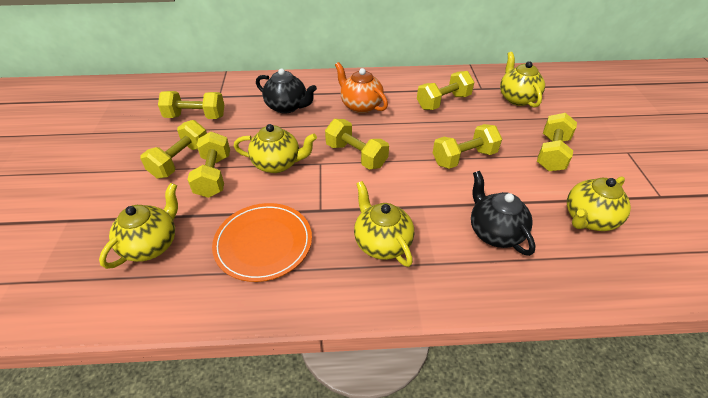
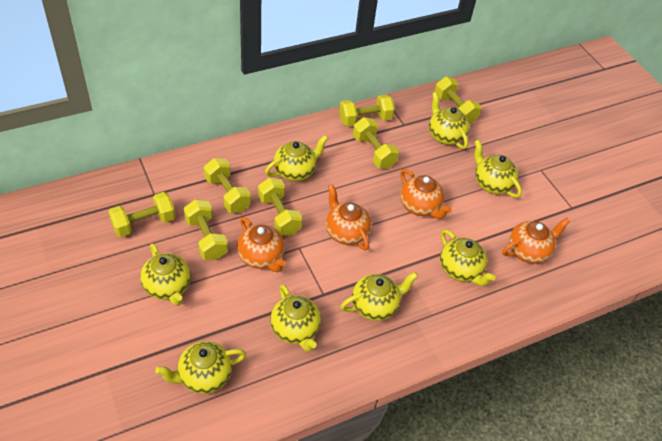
black teapot: [256,68,317,114] [471,171,536,256] = 2 -> none = 0
orange plate: [212,203,312,282] = 1 -> none = 0
orange teapot: [335,62,388,113] = 1 -> [237,217,286,272] [326,184,371,250] [400,169,452,219] [502,218,571,264] = 4
yellow teapot: [99,183,178,269] [234,124,317,173] [354,181,414,267] [500,52,545,108] [567,176,631,231] = 5 -> [140,244,191,306] [155,341,246,394] [265,135,328,181] [270,284,321,352] [341,272,418,321] [429,92,469,149] [440,230,496,286] [474,140,522,198] = 8

